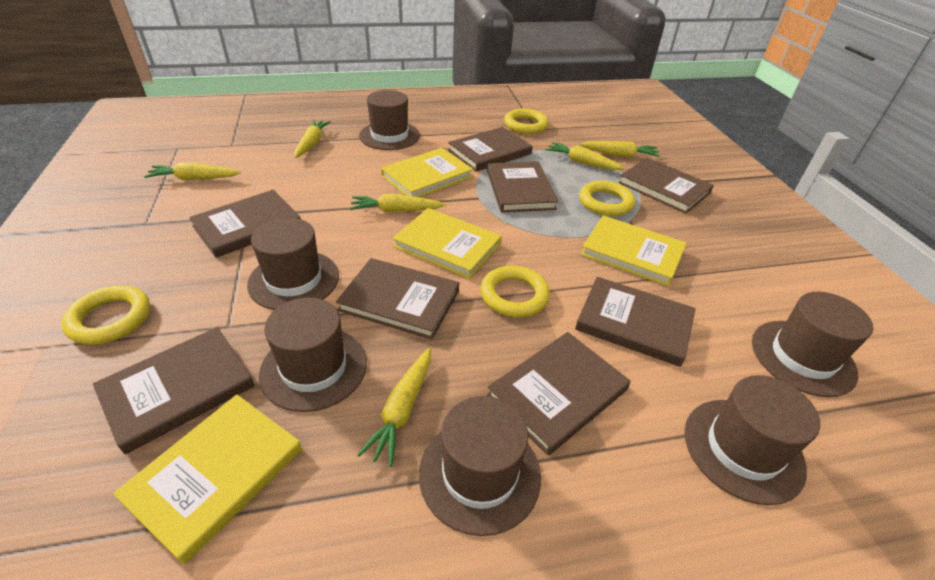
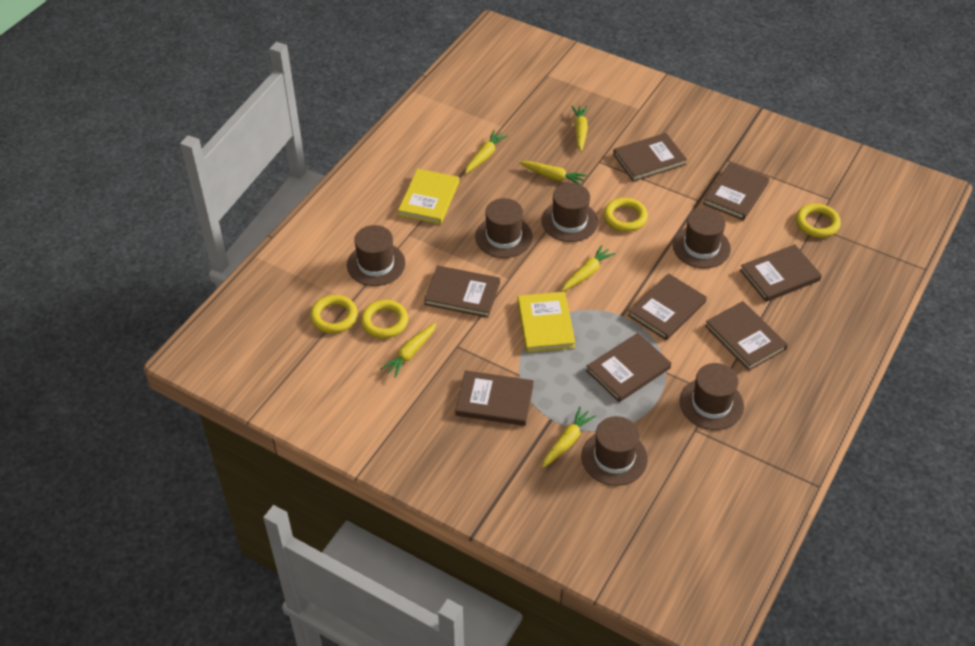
yellow book: [113,394,302,565] [381,148,473,197] [392,208,502,279] [581,215,687,286] = 4 -> [398,169,459,224] [517,292,575,353] = 2

